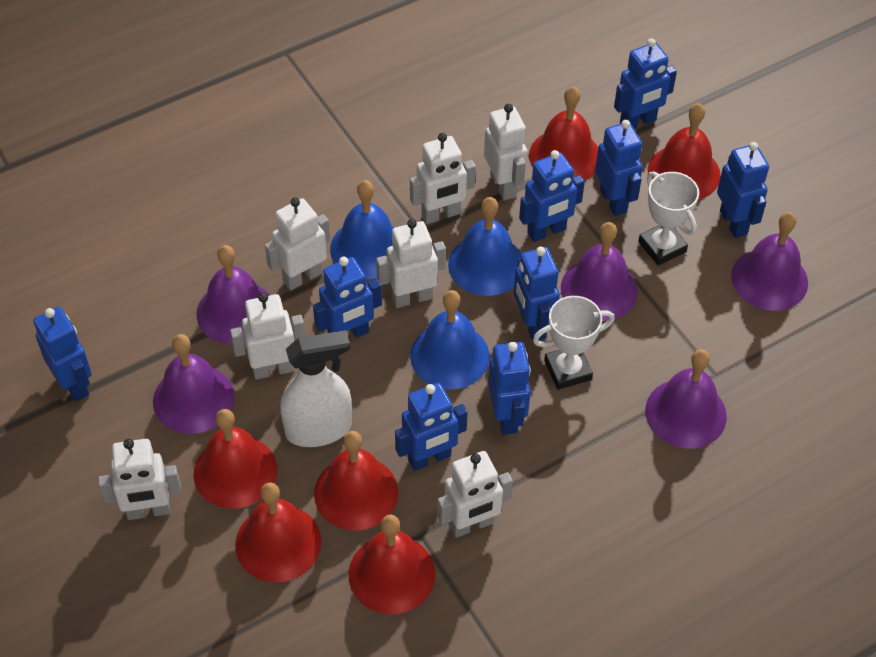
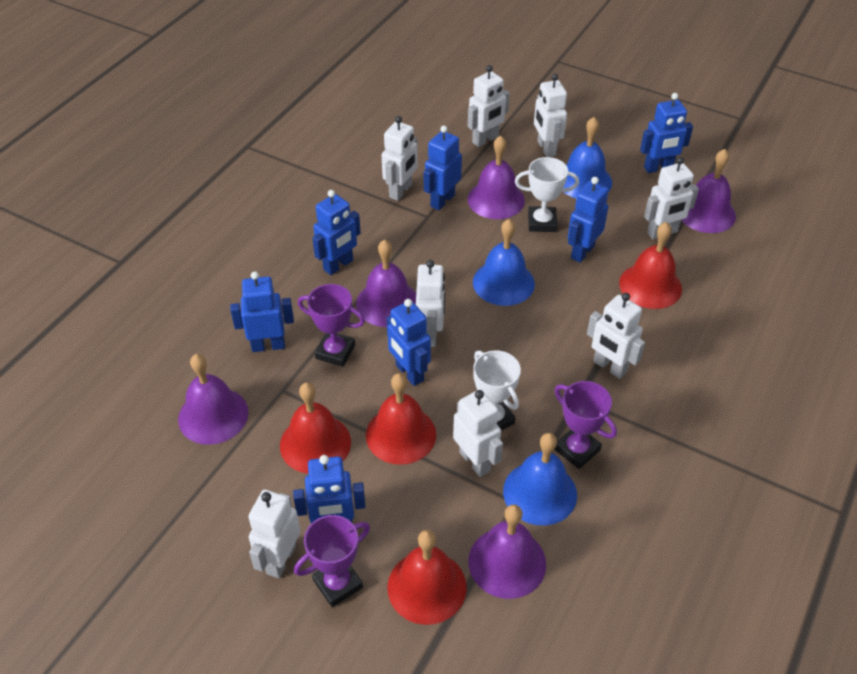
blue robot: [33,307,92,402] [313,257,382,338] [395,383,468,471] [488,342,531,435] [514,247,560,341] [519,150,585,242] [595,120,643,216] [614,38,677,129] [717,142,769,238] = 9 -> [230,271,294,352] [293,455,366,523] [312,190,361,275] [386,299,431,386] [424,126,462,210] [568,177,609,263] [640,93,693,173] = 7
purple trophy: none = 0 -> [294,515,370,607] [298,284,365,367] [554,381,617,469] = 3
red bell: [193,409,277,509] [235,482,321,582] [314,431,398,531] [349,515,436,614] [529,86,598,181] [648,103,721,200] = 6 -> [280,382,351,474] [366,373,436,465] [387,530,467,625] [619,222,682,309] = 4
white robot: [98,439,181,520] [230,293,305,380] [265,198,330,290] [376,219,446,308] [410,133,476,224] [437,451,513,538] [484,104,528,200] = 7 -> [248,490,301,578] [382,116,418,201] [416,260,445,347] [453,390,503,477] [468,65,510,147] [534,74,567,157] [587,293,645,379] [644,157,699,239] = 8
white spray bottle: [280,330,352,447] = 1 -> none = 0

